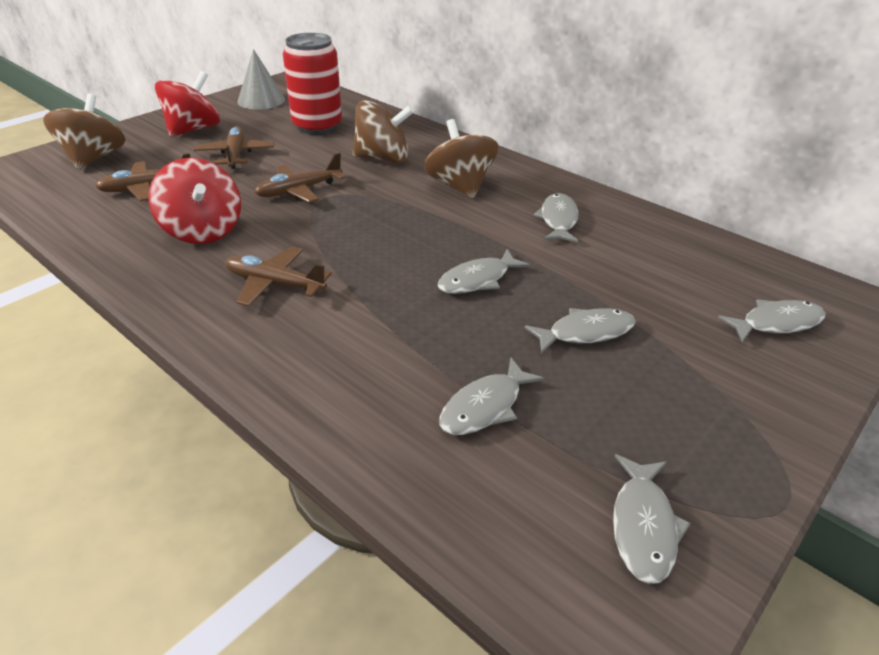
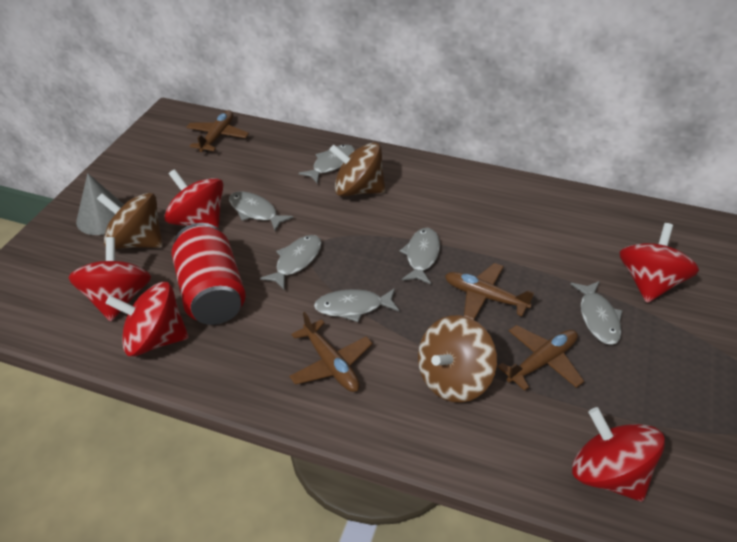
red spinning top: [149,158,241,244] [155,71,220,137] = 2 -> [68,237,151,322] [105,282,189,356] [164,169,223,229] [572,407,665,502] [620,223,699,303] = 5

